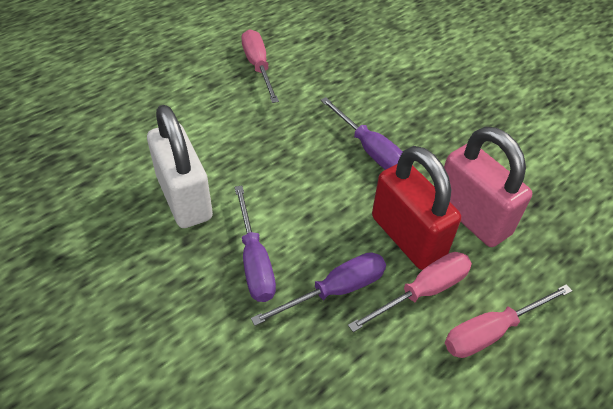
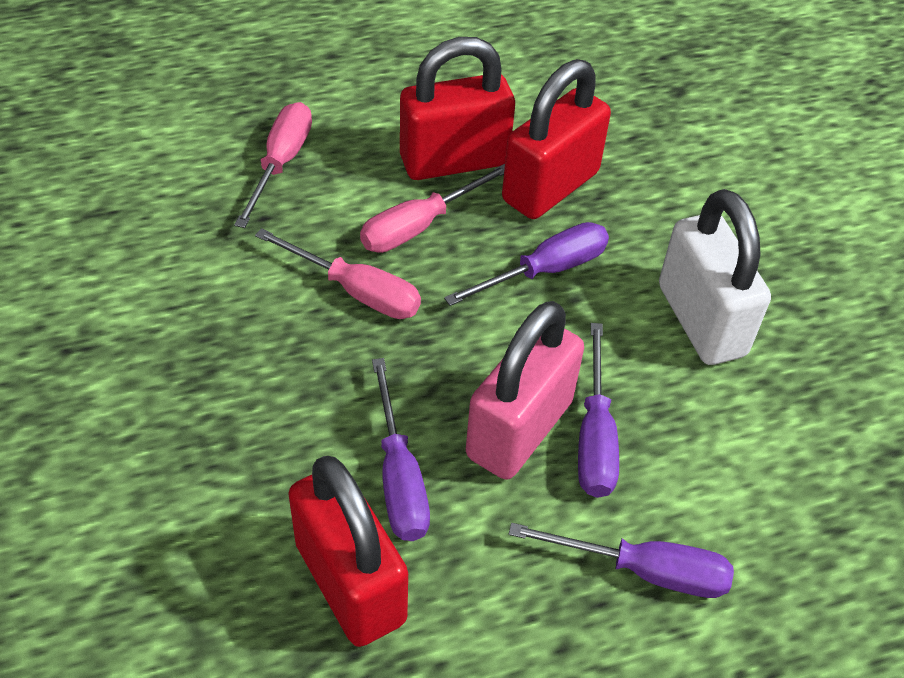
purple screwdriver: [235,186,276,302] [251,252,386,326] [321,97,403,170] = 3 -> [372,358,430,541] [444,222,609,306] [509,523,734,598] [578,323,619,498] = 4
red padlock: [372,146,461,270] = 1 -> [288,456,408,647] [400,37,515,180] [502,59,611,219] = 3

